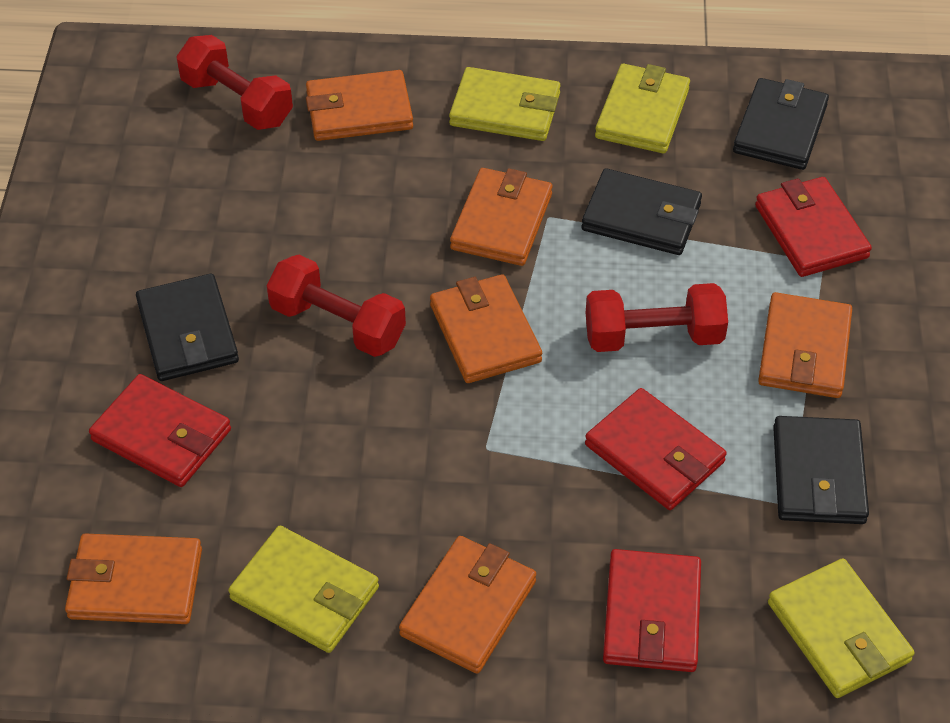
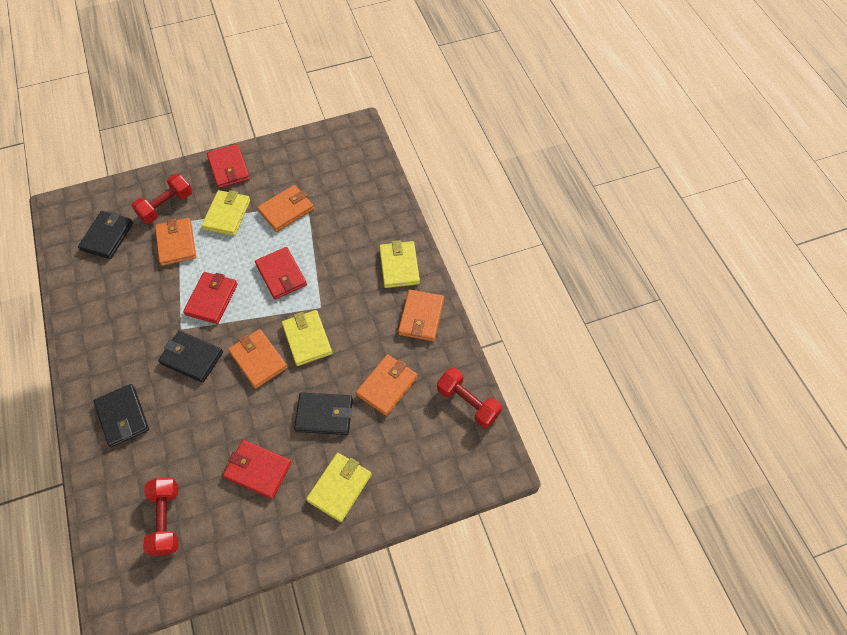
orange wallet: [65,534,202,624] [306,70,413,141] [399,536,536,674] [430,274,542,383] [450,168,552,266] [758,292,852,398] = 6 -> [155,218,196,266] [228,329,288,389] [257,185,314,232] [356,354,417,416] [398,290,444,341] = 5

